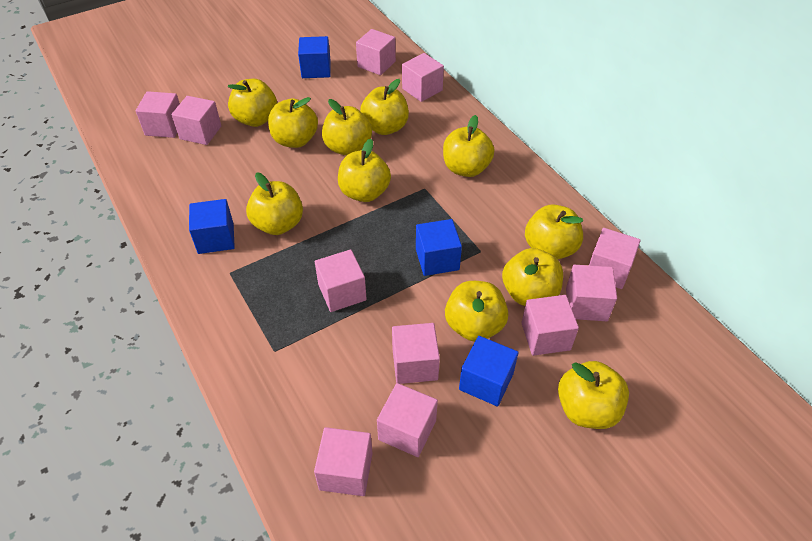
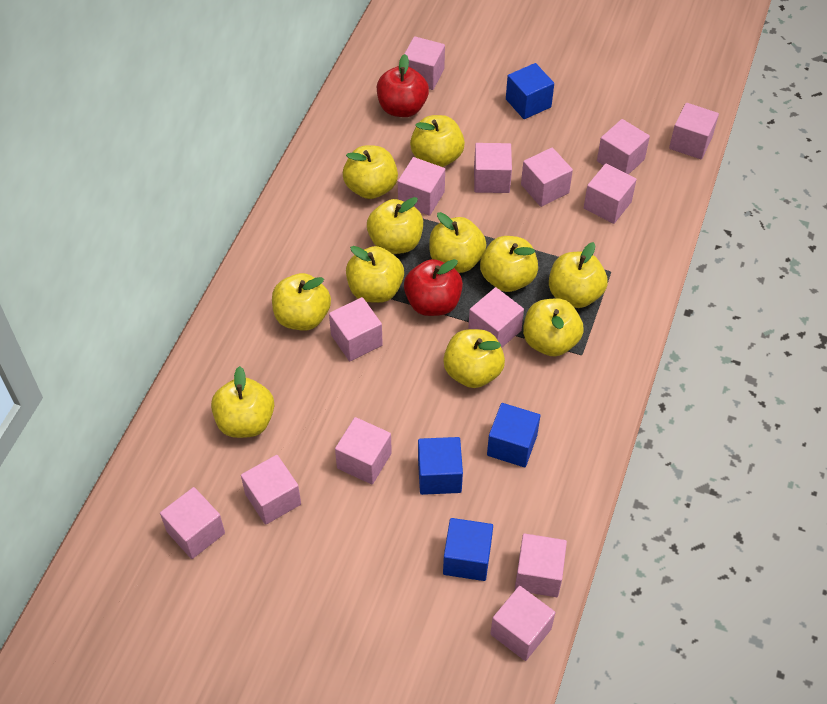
pink cube: [136,91,180,138] [171,96,221,145] [314,427,373,496] [315,249,367,312] [356,29,396,75] [377,383,438,457] [392,323,440,384] [402,53,444,102] [521,295,579,356] [566,265,617,321] [589,228,641,289] = 11 -> [160,487,225,559] [241,455,301,525] [329,297,383,361] [335,417,392,485] [398,157,445,216] [405,36,445,90] [468,287,524,348] [474,143,512,193] [490,586,555,661] [515,533,567,597] [521,147,573,207] [584,164,637,224] [597,119,650,174] [669,103,719,159] = 14
red apple: none = 0 -> [377,54,429,117] [404,259,463,316] = 2

